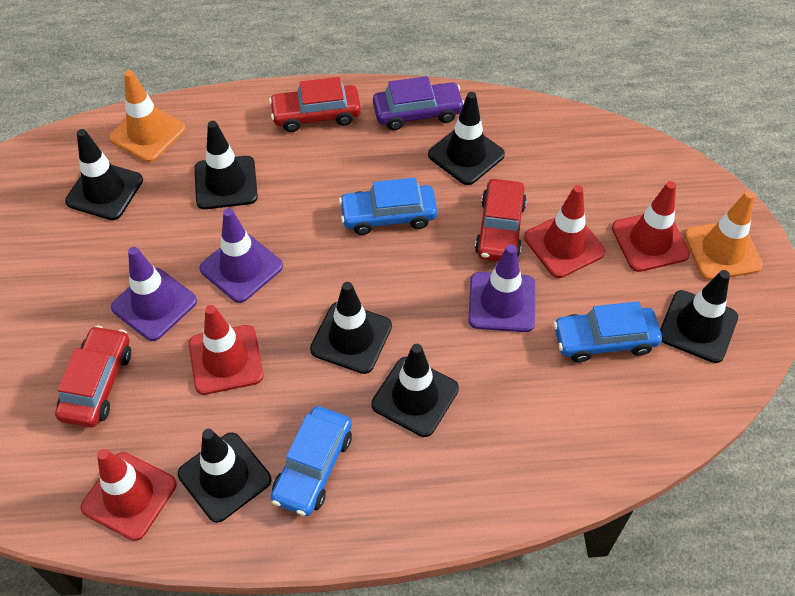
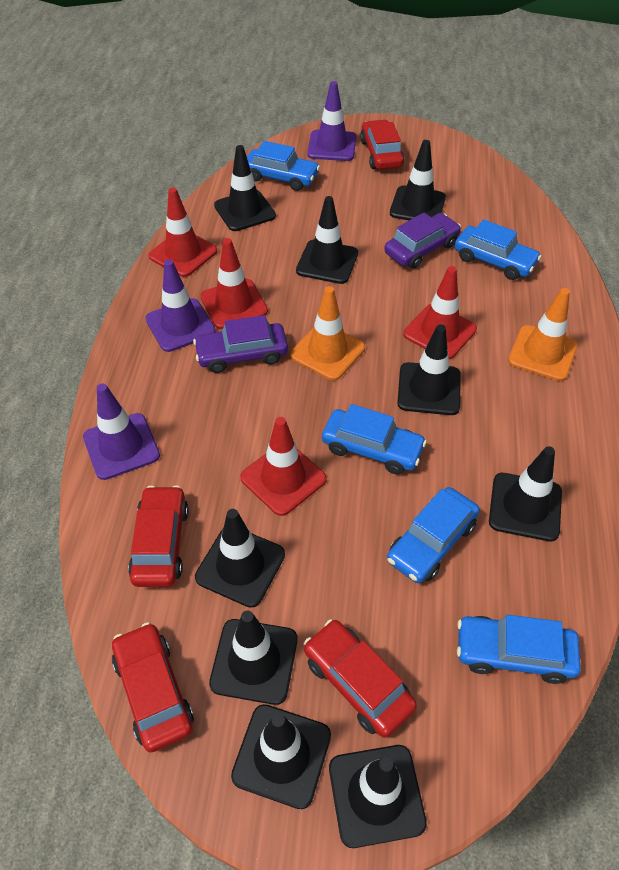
black traffic cone: [65,129,143,220] [178,429,271,523] [194,121,258,209] [310,282,392,374] [371,344,459,437] [428,92,505,185] [660,270,738,363] = 7 -> [195,509,285,608] [209,611,298,705] [214,145,276,231] [231,704,331,809] [296,196,358,284] [329,745,427,848] [390,140,446,220] [397,324,461,415] [489,446,562,542] = 9
blue car: [271,406,352,516] [339,178,437,235] [553,301,662,363] = 3 -> [247,141,320,191] [322,404,427,474] [387,487,480,583] [455,219,541,280] [457,615,581,684] = 5
purple car: [373,76,465,130] = 1 -> [193,315,288,373] [384,213,461,269] = 2
red car: [55,325,131,428] [269,77,361,132] [475,179,527,261] = 3 -> [112,622,194,752] [128,486,189,587] [304,619,417,738] [360,119,404,170] = 4

